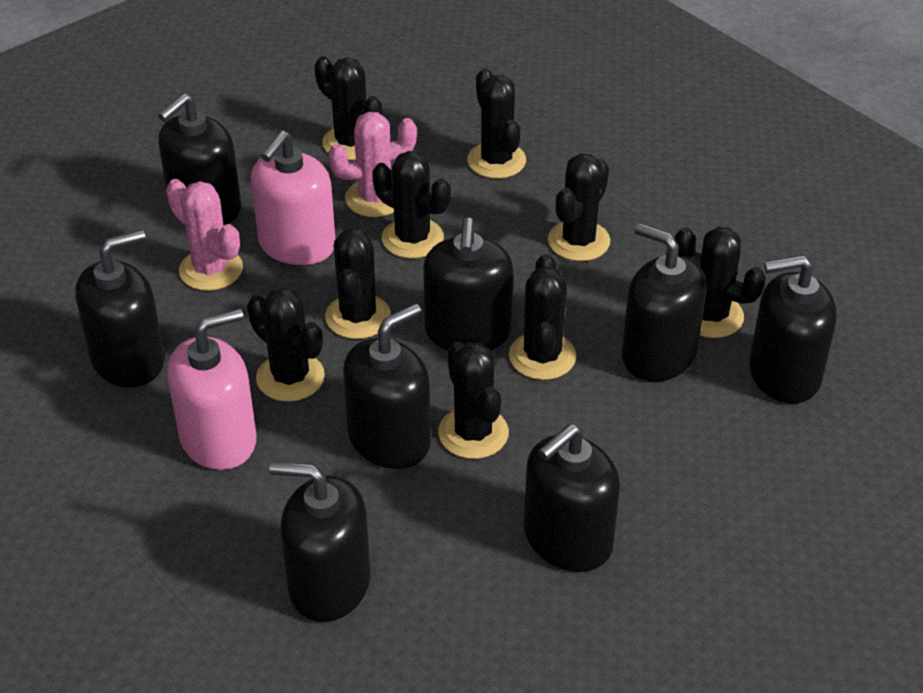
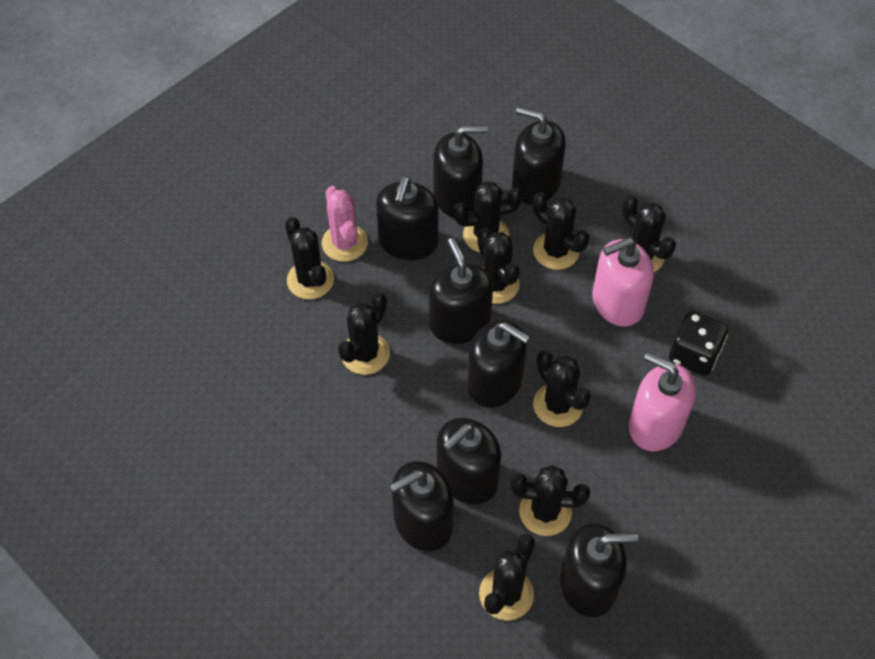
black dice: none = 0 -> [669,311,728,376] = 1
pink cactus: [166,179,243,291] [328,112,417,217] = 2 -> [322,186,368,262] = 1

